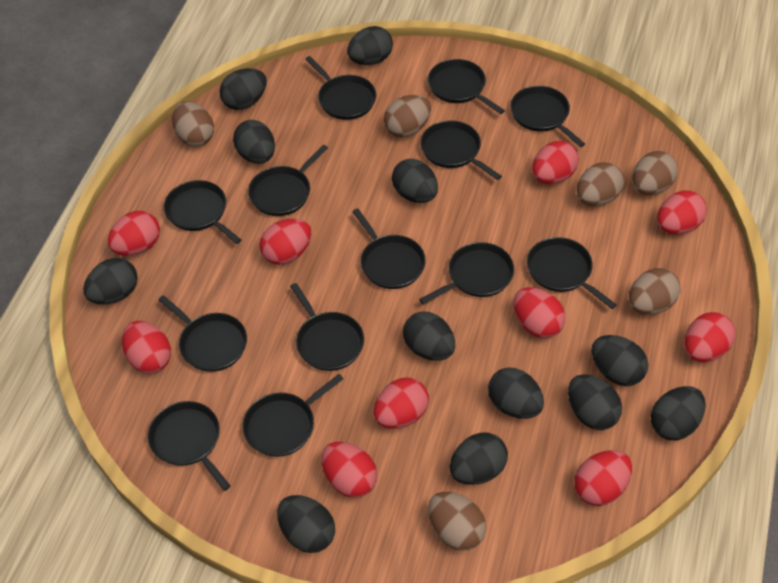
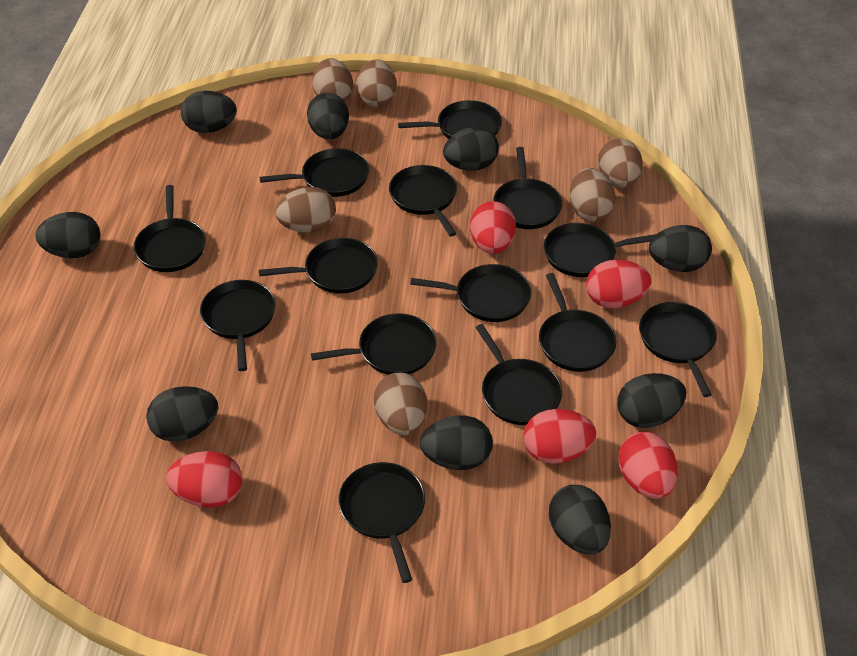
black egg: [83,258,138,304] [219,68,267,110] [233,120,275,164] [277,495,335,553] [347,26,393,65] [392,159,438,203] [403,312,455,361] [450,433,508,485] [488,368,544,419] [568,374,622,430] [592,335,648,386] [651,386,706,440] = 12 -> [35,212,101,258] [146,386,218,442] [181,91,237,133] [307,93,349,139] [420,416,493,470] [443,127,499,171] [549,485,611,555] [617,373,686,428] [649,225,712,272] = 9
black pan: [148,401,231,491] [158,295,247,372] [164,180,241,244] [243,374,343,457] [248,145,328,216] [290,283,364,371] [305,56,376,120] [352,208,426,289] [419,242,514,304] [420,120,502,180] [428,59,505,114] [510,86,585,147] [527,237,617,309] = 13 -> [134,185,206,272] [200,280,276,371] [259,148,369,197] [259,238,378,294] [311,314,437,375] [338,462,425,583] [389,165,457,237] [398,100,502,139] [410,264,531,322] [475,324,562,425] [493,147,562,229] [539,273,616,372] [544,223,656,277] [639,302,717,397] = 14
red egg: [108,211,160,256] [122,321,171,374] [259,219,311,265] [321,442,377,498] [374,377,429,429] [513,287,565,338] [532,141,579,184] [574,450,632,506] [657,191,707,235] [684,312,735,362] = 10 -> [166,451,242,508] [470,201,516,254] [523,409,596,464] [586,260,651,308] [618,432,678,499] = 5

